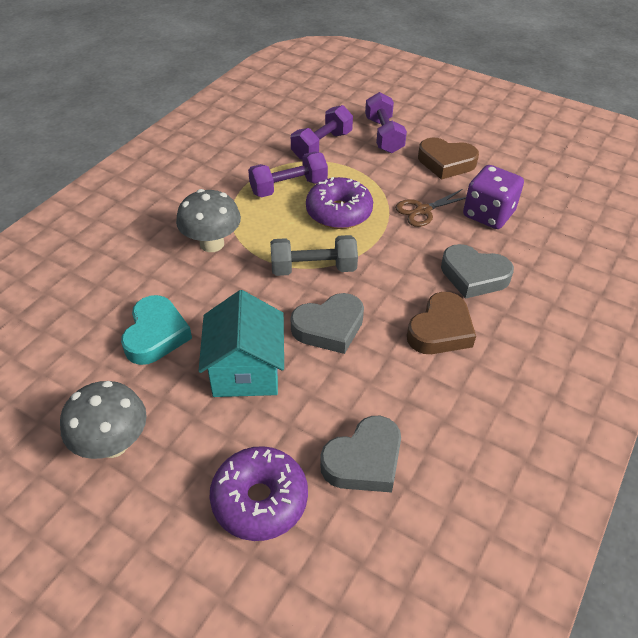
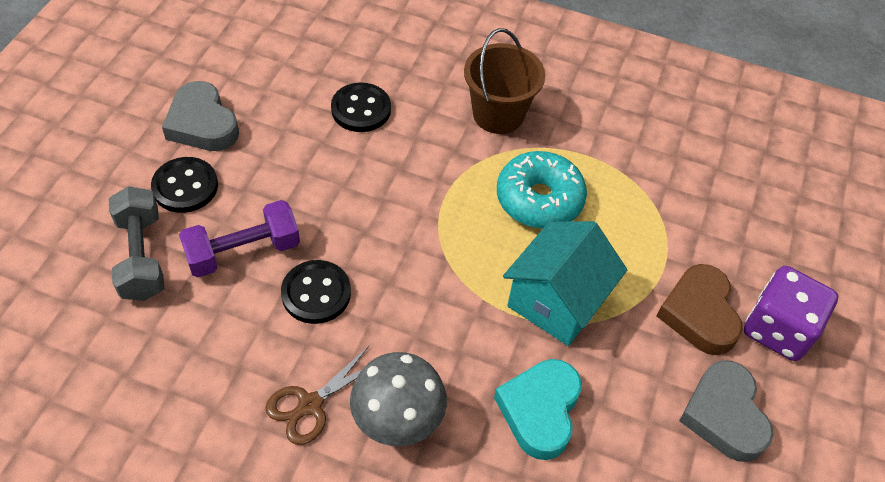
black button: none = 0 -> [151,157,218,213] [281,260,351,324] [331,83,391,132] = 3
brown bucket: none = 0 -> [464,28,545,134] = 1
brown heart: [407,292,476,354] [418,138,479,180] = 2 -> [657,264,743,355] = 1
grey heart: [290,293,364,354] [320,416,401,493] [441,244,514,299] = 3 -> [162,81,239,151] [679,360,773,462] = 2
grey mushroom: [60,381,147,459] [176,189,241,252] = 2 -> [350,352,447,446] = 1
purple donut: [210,446,308,541] [306,177,373,229] = 2 -> none = 0
purple dumbbell: [248,152,328,197] [291,105,353,160] [365,92,407,153] = 3 -> [179,200,300,277] = 1
turquoise donut: none = 0 -> [497,151,587,229] = 1

